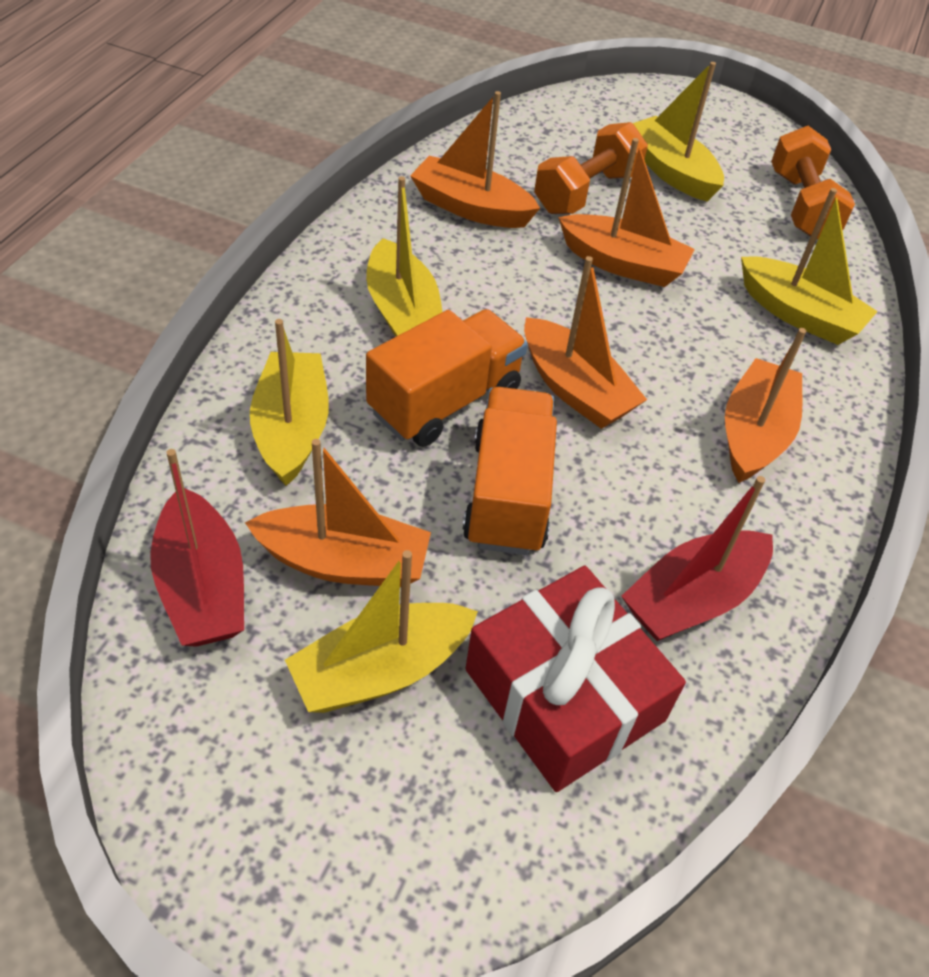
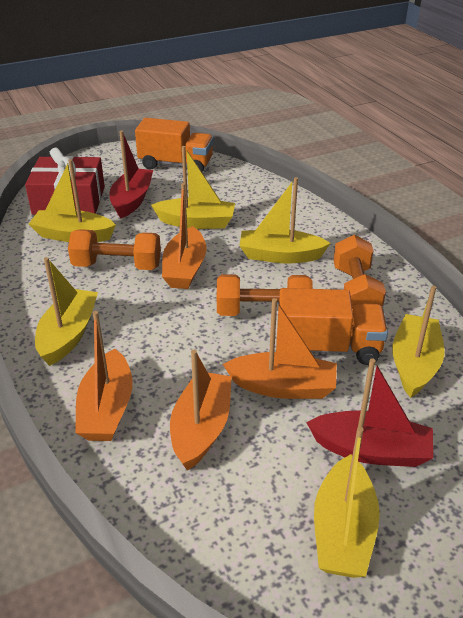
orange boat: [245,439,431,587] [410,91,540,228] [524,256,647,429] [558,138,695,287] [725,328,806,483] = 5 -> [75,311,133,441] [162,183,206,289] [170,350,232,471] [223,298,337,399] = 4
orange dumbbell: [534,122,648,214] [771,126,855,239] = 2 -> [68,229,161,270] [217,274,313,316] [333,235,386,306] = 3
yellow boat: [250,319,329,486] [285,550,478,713] [366,176,442,337] [633,62,724,202] [741,188,878,345] = 5 -> [29,159,116,242] [35,257,98,366] [151,146,235,229] [239,177,331,263] [314,427,380,578] [392,286,444,398] = 6

